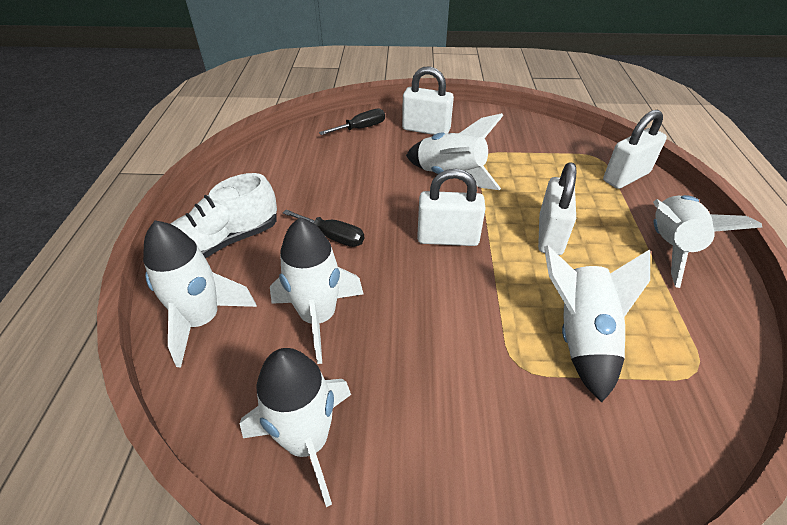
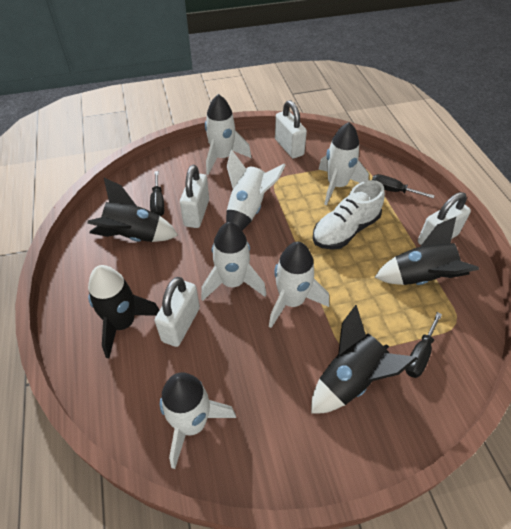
black rocket: none = 0 -> [87,178,178,242] [88,265,159,358] [311,305,418,414] [375,217,479,285] = 4
black screwdriver: [283,209,364,247] [319,108,385,135] = 2 -> [150,171,164,216] [372,174,435,199] [405,312,442,378] = 3

